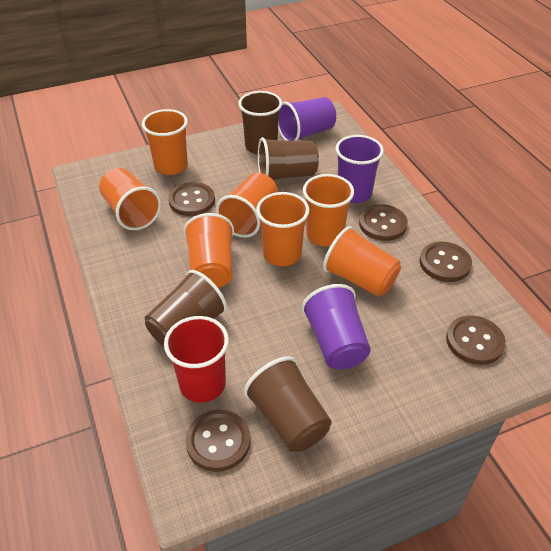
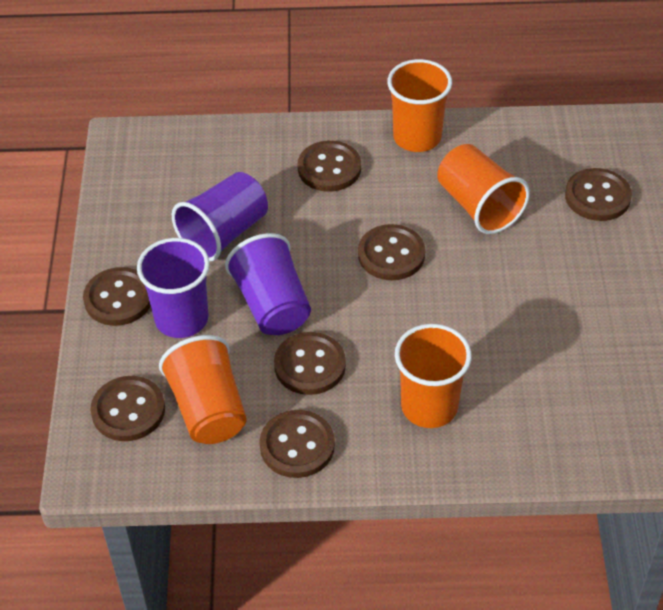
brown button: [169,182,215,216] [186,410,250,472] [359,204,408,241] [420,242,472,282] [446,315,506,365] = 5 -> [83,267,151,326] [91,376,165,441] [259,410,335,478] [274,332,346,395] [298,141,361,192] [358,224,425,280] [565,168,632,221] = 7
brown cup: [145,270,227,347] [238,91,282,154] [244,357,331,452] [258,137,319,180] = 4 -> none = 0
orange cup: [99,168,161,230] [142,109,188,175] [183,213,234,288] [216,173,278,238] [256,192,309,266] [303,174,354,247] [323,226,401,297] = 7 -> [159,335,247,444] [387,59,452,152] [395,324,472,428] [437,144,530,234] = 4
red cup: [164,316,229,403] = 1 -> none = 0

